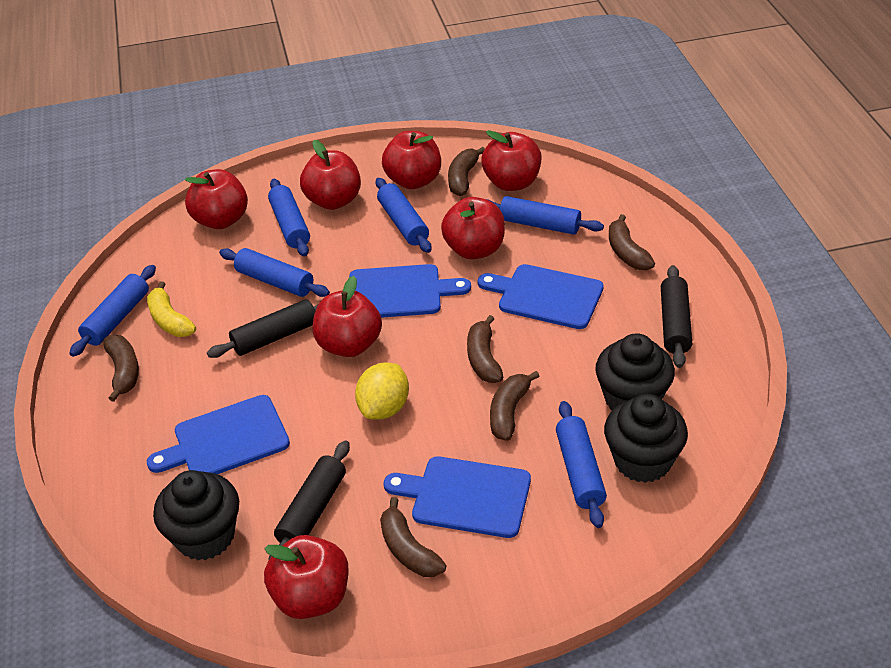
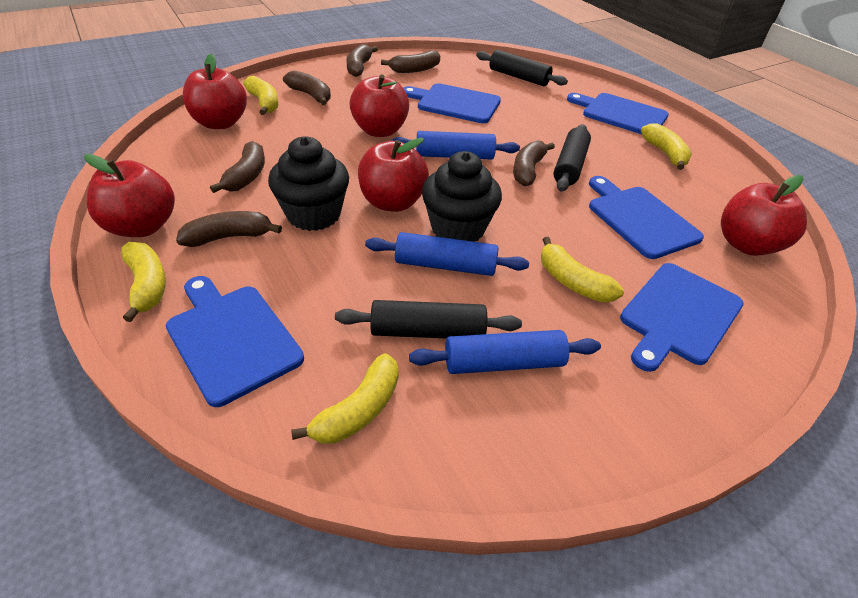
black cupcake: [153,470,239,560] [595,333,675,410] [604,394,688,483] = 3 -> [268,136,349,231] [422,151,502,242] = 2
blue cutting board: [147,395,290,474] [349,264,471,318] [384,457,531,538] [478,264,604,329] = 4 -> [166,276,304,407] [403,83,501,123] [567,93,669,134] [589,176,704,259] [620,263,744,372] = 5
blue rolling pin: [69,265,156,357] [219,248,330,297] [268,179,310,257] [376,178,431,253] [486,196,604,235] [556,401,607,528] = 6 -> [365,232,529,276] [391,131,520,160] [409,330,601,374] = 3
red apple: [185,169,248,229] [264,535,349,619] [300,140,361,210] [313,276,382,357] [382,131,441,189] [441,197,505,259] [481,130,541,191] = 7 -> [84,154,175,237] [183,54,247,129] [349,74,409,137] [358,138,429,212] [721,175,807,256] = 5
yellow banana: [147,281,196,337] = 1 -> [121,242,166,322] [243,76,278,115] [291,353,398,444] [541,237,624,302] [641,123,692,170] = 5
yellow lemon: [355,362,409,420] = 1 -> none = 0

